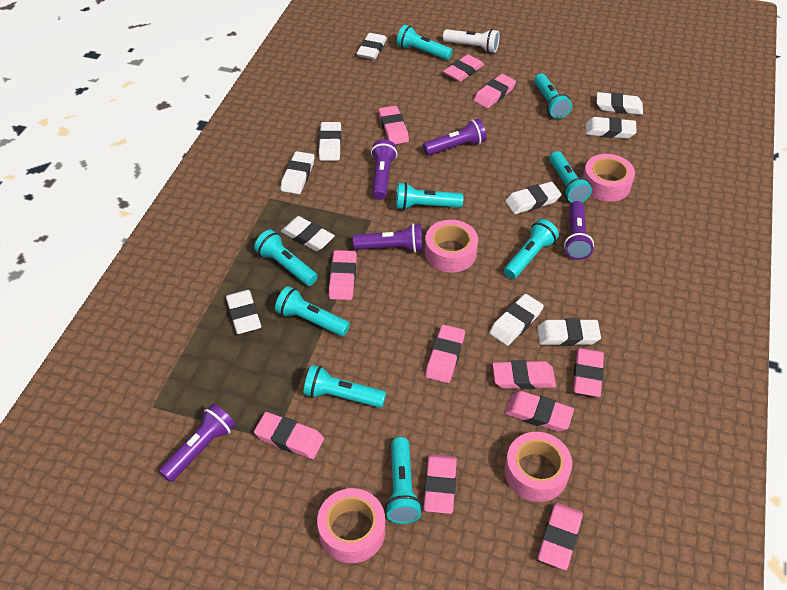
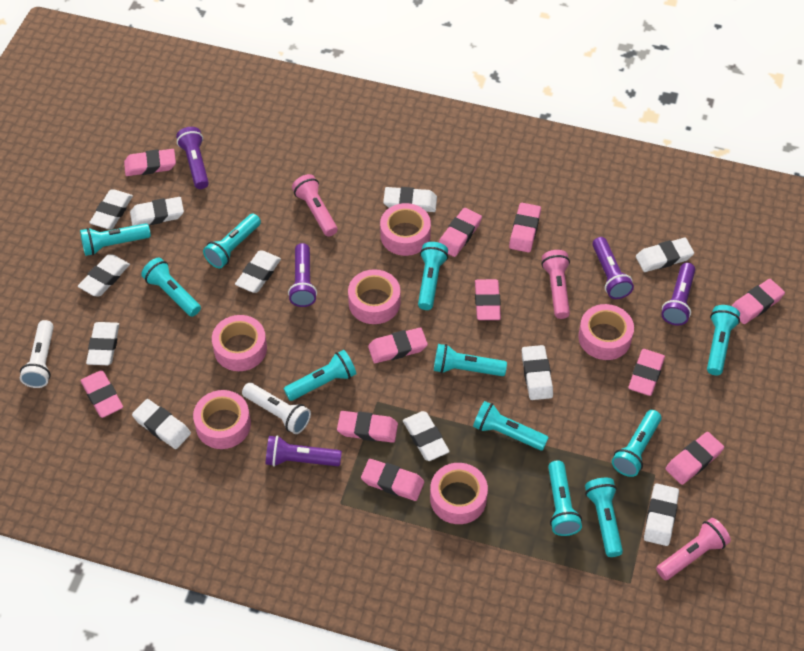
pink flashlight: none = 0 -> [292,174,338,237] [541,250,570,319] [656,518,731,580] = 3
pink tape: [317,488,385,563] [425,220,478,273] [504,432,572,502] [583,154,635,202] = 4 -> [193,390,251,449] [212,315,267,371] [348,269,400,324] [380,203,431,256] [430,463,488,524] [578,304,634,360] = 6
turquoise flashlight: [254,230,318,286] [275,286,350,336] [303,365,386,408] [385,437,422,524] [396,25,453,60] [396,182,463,210] [504,219,559,279] [534,74,572,119] [549,151,592,203] = 9 -> [80,223,151,256] [141,258,201,317] [203,213,261,268] [284,350,357,401] [418,242,448,310] [434,344,507,376] [473,401,549,451] [548,460,582,536] [585,478,623,557] [612,410,662,477] [707,305,740,375] = 11
white eraser: [226,290,261,334] [280,151,315,194] [281,216,335,251] [319,122,341,161] [356,33,387,60] [489,294,544,346] [505,182,562,214] [537,318,601,346] [586,117,637,139] [597,92,643,115] = 10 -> [78,254,130,296] [86,322,119,365] [89,189,133,229] [130,197,184,226] [132,399,191,449] [235,251,281,293] [383,187,437,212] [403,411,450,461] [522,345,553,400] [636,238,694,272] [644,483,679,546] = 11
white flashlight: [443,29,499,53] = 1 -> [20,320,54,388] [242,383,311,434] = 2

